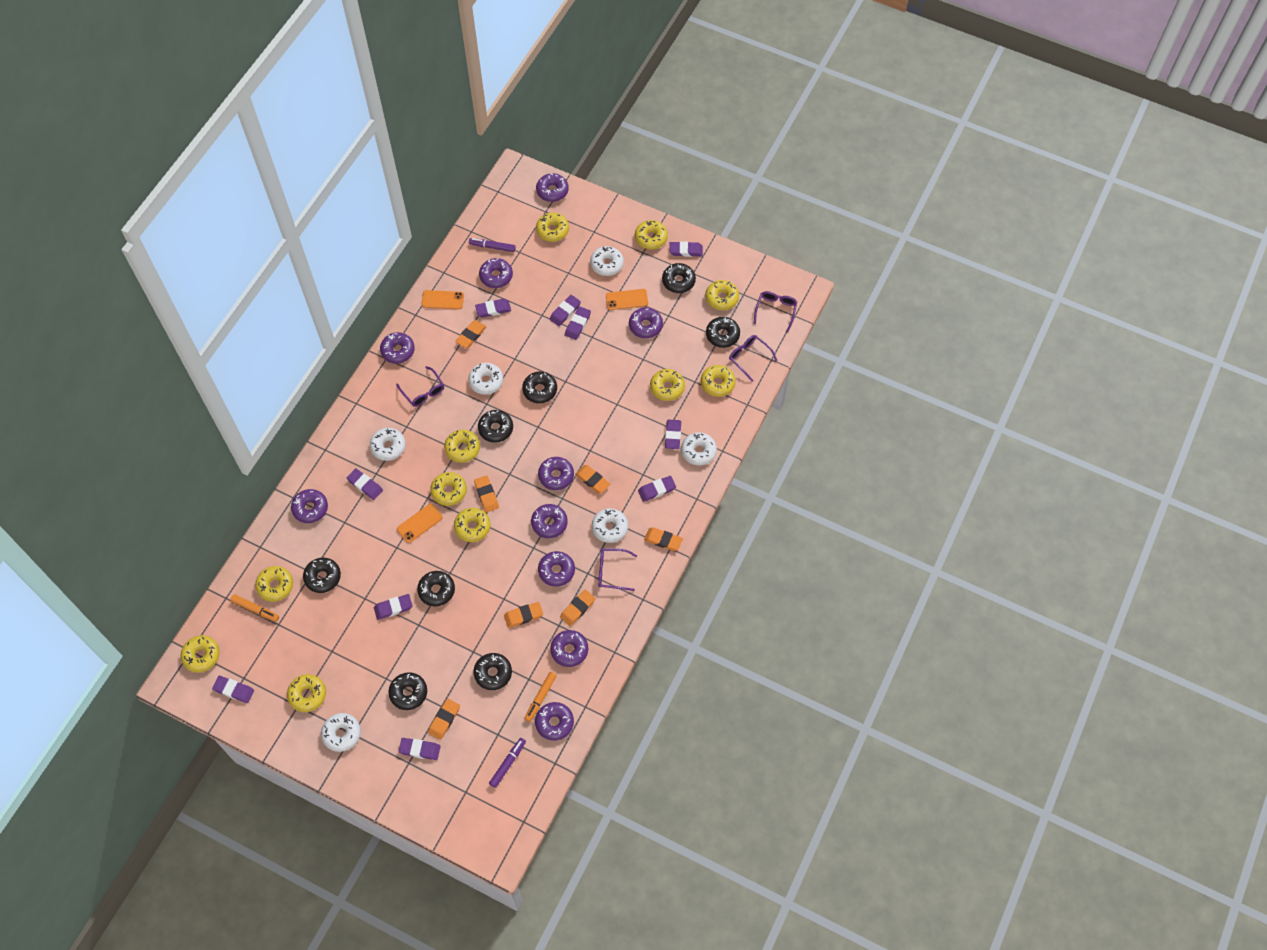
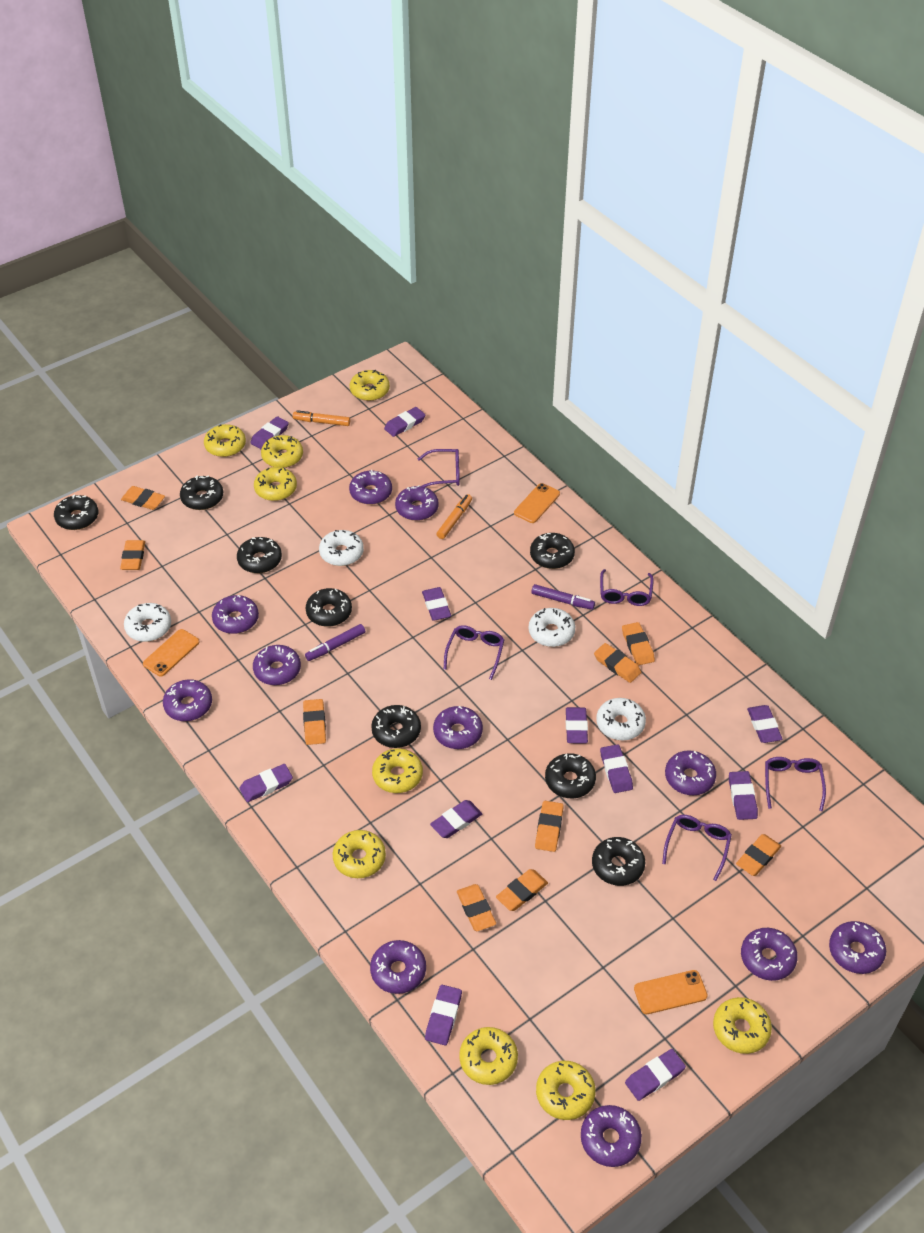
orange eraser: [428,699,460,740] [455,320,486,348] [474,475,499,512] [504,602,543,628] [560,589,596,626] [575,465,610,493] [644,527,683,551] = 7 -> [120,540,145,570] [121,486,165,510] [303,699,326,745] [457,884,496,931] [496,869,548,911] [535,801,564,852] [594,643,641,683] [622,622,655,665] [736,834,781,876] = 9
purple donut: [291,489,328,523] [380,332,415,364] [479,258,513,288] [531,504,568,538] [535,702,574,741] [536,173,569,202] [538,457,574,490] [538,551,575,587] [550,630,588,667] [629,308,663,338] = 10 -> [163,679,212,721] [212,595,259,634] [253,645,301,685] [349,470,392,505] [370,940,426,994] [395,485,439,521] [433,706,483,749] [581,1105,642,1167] [665,750,716,795] [741,928,798,981] [829,921,886,974] = 11
purple eraser: [212,676,254,703] [347,468,383,500] [374,594,413,620] [398,738,441,760] [475,299,511,318] [550,295,581,326] [565,306,591,340] [638,476,676,502] [665,419,681,449] [669,241,703,257] = 10 -> [239,764,293,802] [250,416,289,449] [384,407,425,437] [422,587,451,621] [425,985,462,1045] [430,800,482,838] [566,707,588,744] [600,744,633,793] [625,1049,686,1101] [729,771,758,820] [747,705,782,743] = 11
purple glasses: [396,366,444,407] [598,549,637,591] [729,335,778,382] [754,291,797,332] = 4 -> [418,449,460,487] [444,625,504,680] [600,569,654,606] [662,815,732,881] [765,757,826,811] = 5
white donut: [321,713,361,752] [370,428,406,461] [468,363,503,395] [590,246,624,276] [592,508,628,543] [681,432,717,465] = 6 -> [124,603,171,642] [319,530,364,566] [529,608,575,647] [596,698,646,740] = 4
yellow donut: [181,636,220,672] [255,566,293,602] [287,674,326,712] [430,472,467,506] [444,430,480,463] [454,508,490,542] [536,213,569,242] [635,220,668,249] [650,369,685,401] [701,365,736,397] [705,280,739,310] = 11 -> [204,424,246,457] [254,467,297,501] [261,435,303,468] [333,830,386,878] [350,370,390,401] [372,748,423,793] [459,1027,518,1085] [536,1061,596,1120] [713,997,772,1054] = 9

